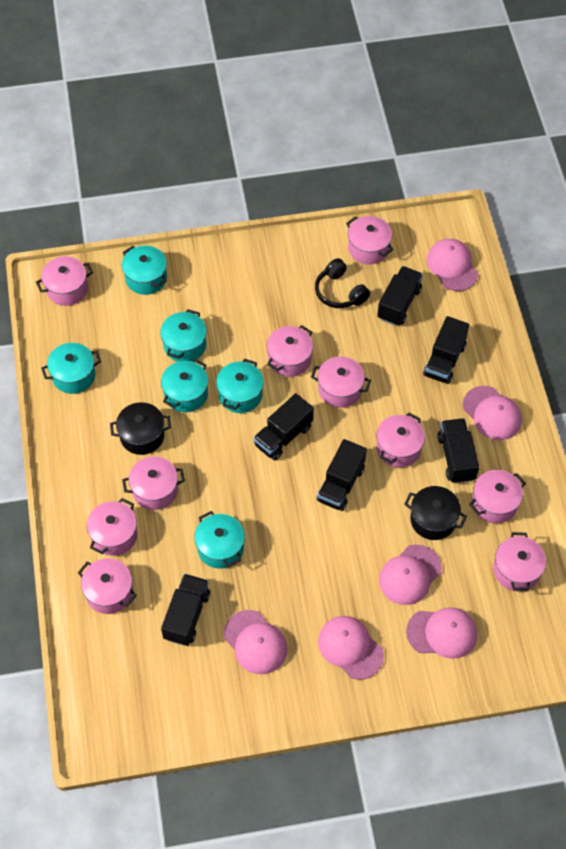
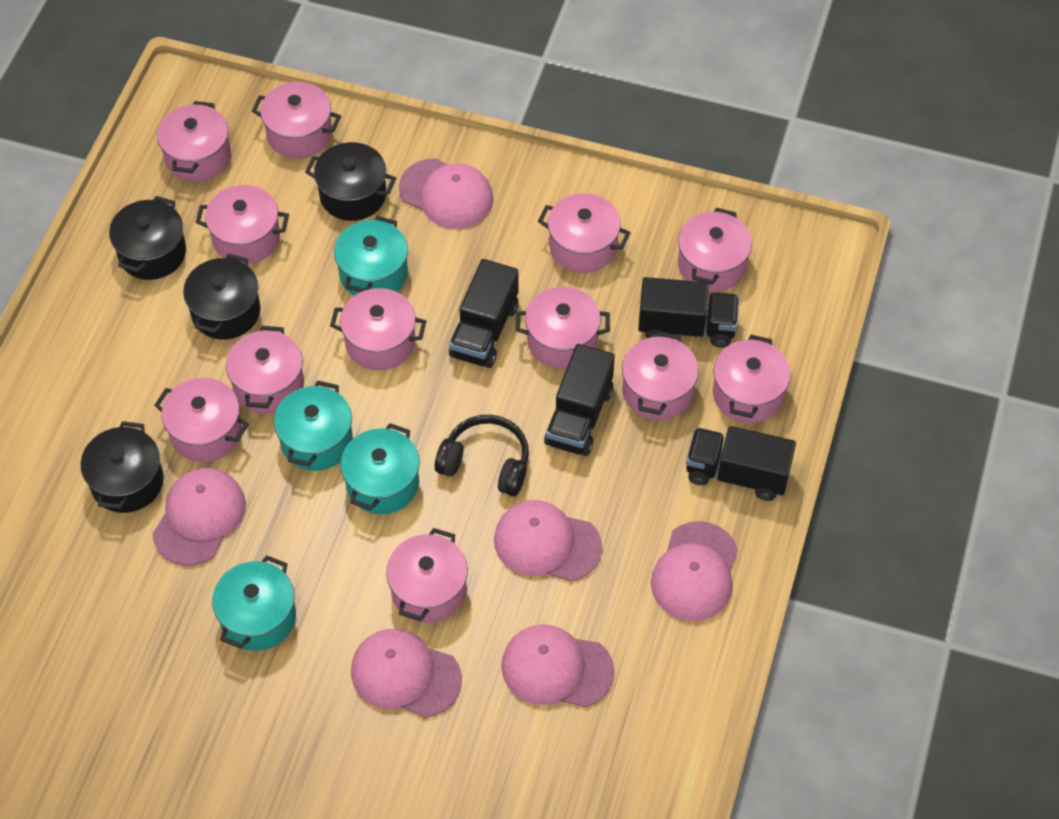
black pot: [110,402,171,455] [404,486,467,540] = 2 -> [81,421,164,513] [109,196,186,280] [183,254,260,340] [305,142,396,221] = 4
black truck: [161,574,210,646] [253,393,314,461] [317,439,367,511] [377,266,423,326] [423,316,469,384] [438,418,479,484] = 6 -> [449,259,519,368] [544,344,615,456] [638,277,739,348] [686,426,796,501] = 4
pink pot: [36,256,93,306] [78,558,137,614] [87,498,138,556] [122,456,185,510] [267,325,313,377] [311,356,371,408] [346,216,394,264] [377,413,425,467] [469,470,526,524] [493,532,546,591] = 10 -> [154,378,249,462] [157,101,231,182] [196,185,289,264] [226,326,304,414] [252,82,341,159] [330,288,426,371] [386,528,468,623] [516,286,610,369] [538,193,630,273] [622,331,699,420] [678,208,752,292] [713,335,791,423] = 12
turquoise pot: [41,343,101,394] [122,246,167,295] [160,309,207,362] [161,359,208,412] [195,511,245,569] [216,358,264,413] = 6 -> [212,555,296,651] [274,380,353,471] [334,216,408,296] [341,423,420,514] = 4

